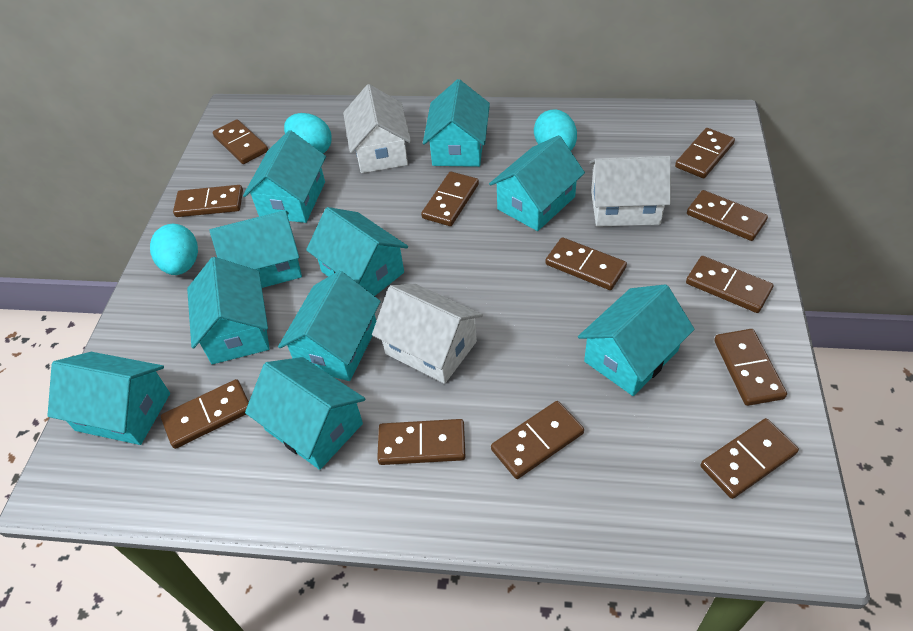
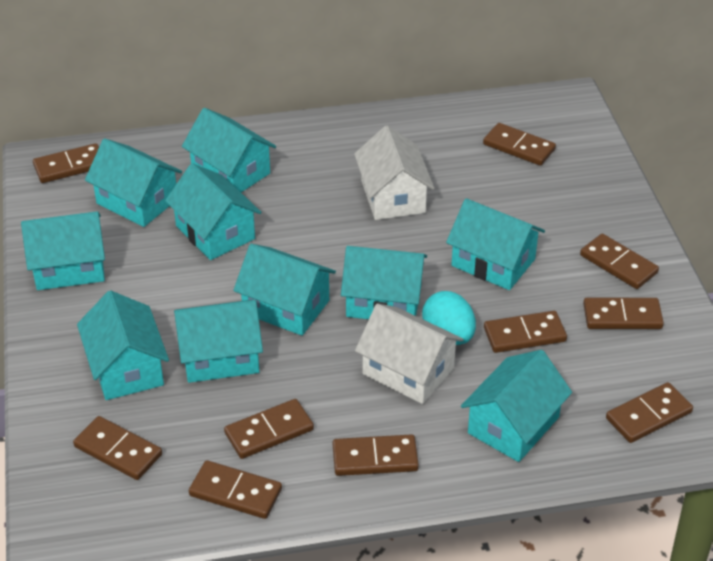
brown domino: [161,379,249,449] [173,185,243,217] [213,119,268,164] [377,419,465,465] [421,172,479,226] [491,401,584,479] [545,237,627,290] [675,128,735,178] [686,256,773,313] [687,190,768,241] [700,418,799,499] [714,329,787,406] = 12 -> [33,143,99,183] [73,416,162,480] [189,460,282,519] [224,399,314,459] [333,434,419,476] [483,123,556,166] [484,311,567,353] [580,234,659,289] [583,298,664,329] [606,382,693,443] = 10
turquoise egg: [150,224,198,275] [284,113,332,153] [534,110,577,151] = 3 -> [422,291,476,345] = 1
white house: [343,84,411,173] [372,284,483,384] [589,156,671,227] = 3 -> [354,125,435,220] [355,303,464,404] = 2

